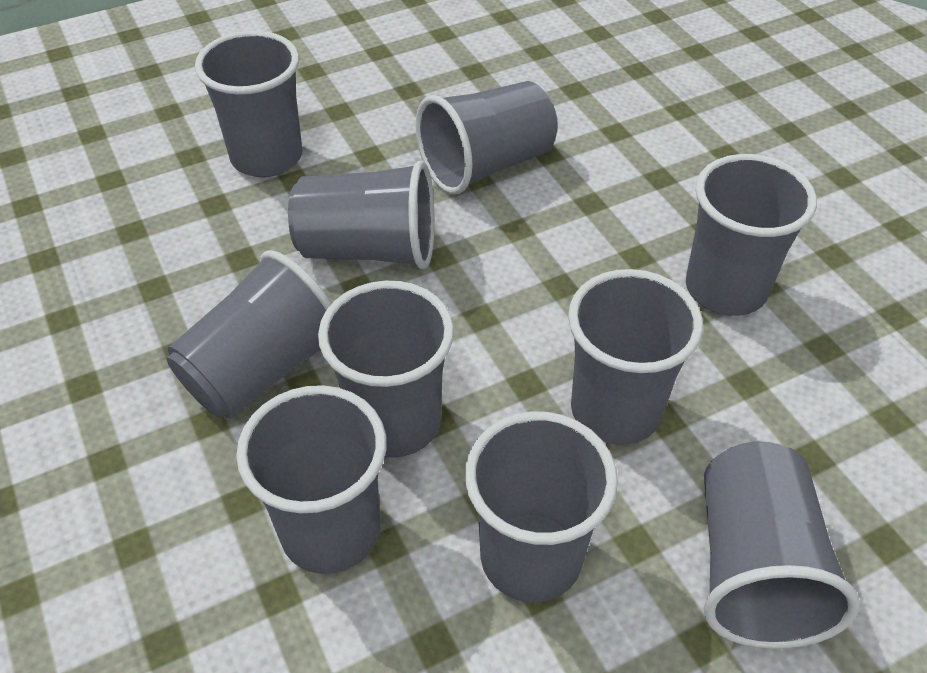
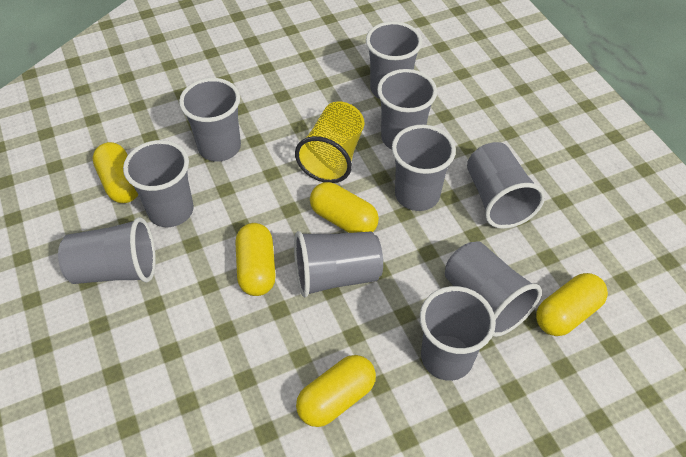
yellow capsule: none = 0 -> [92,142,138,203] [235,223,276,296] [296,355,376,427] [310,182,379,233] [536,273,608,336] = 5
yellow cup: none = 0 -> [295,101,365,183] = 1

